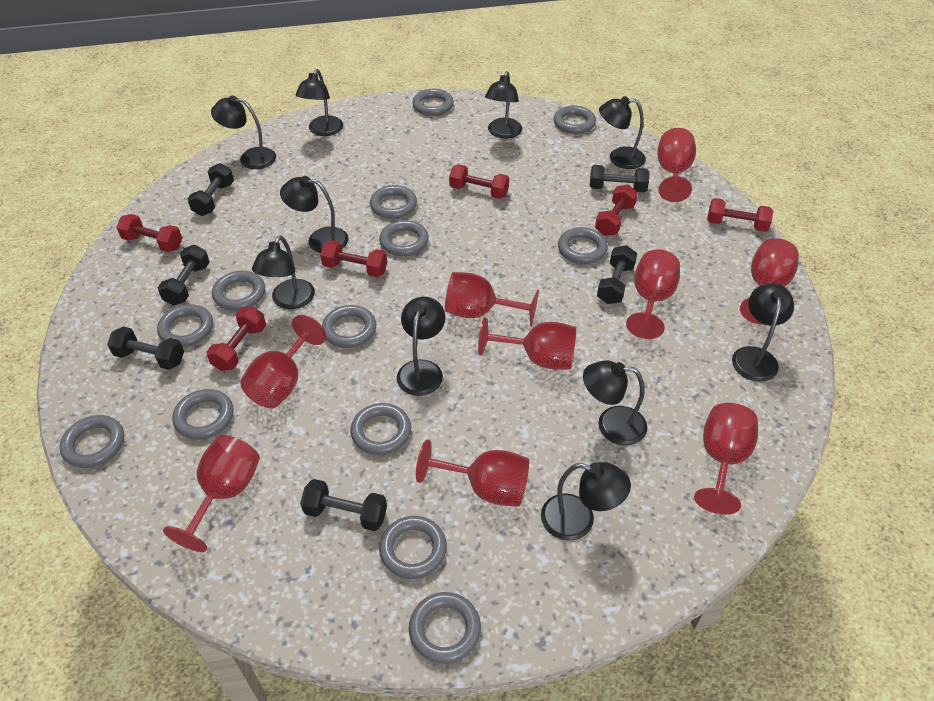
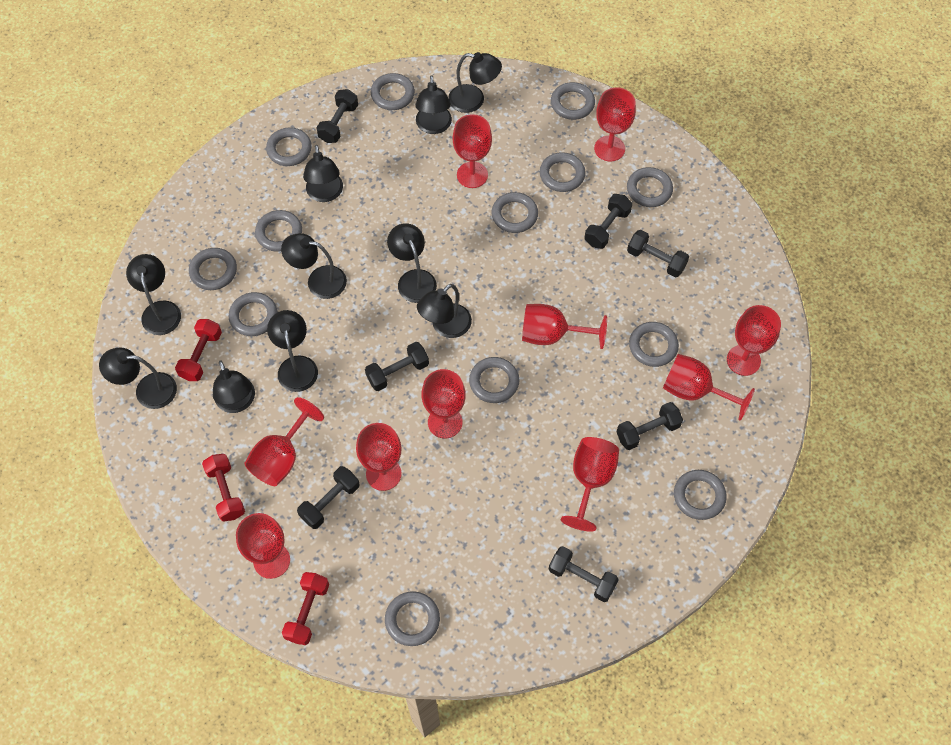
black dumbbell: [107,327,184,370] [158,245,210,305] [188,163,234,216] [300,479,387,531] [590,165,650,193] [597,245,637,304] = 6 -> [297,466,359,529] [317,89,358,143] [365,342,429,391] [549,546,619,602] [585,194,632,249] [617,402,683,450] [627,230,689,277] = 7
red dumbbell: [116,214,182,252] [207,306,266,371] [320,240,387,277] [449,164,509,199] [595,185,638,236] [707,198,773,232] = 6 -> [175,319,222,381] [202,454,245,522] [282,572,329,645] = 3
red goblet: [163,435,260,552] [240,315,326,408] [416,439,529,507] [445,272,539,327] [478,317,576,370] [626,249,680,339] [657,128,696,202] [694,403,758,515] [740,238,799,325] = 9 -> [236,513,290,579] [245,397,324,486] [356,423,402,491] [421,369,466,438] [453,114,492,188] [522,304,607,349] [561,437,619,532] [594,87,636,162] [663,354,755,420] [727,305,781,376] = 10

